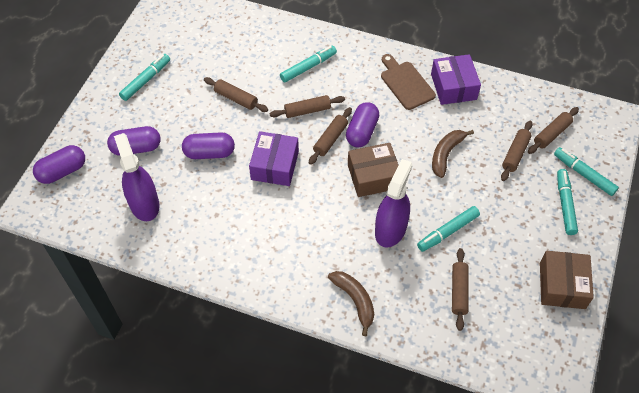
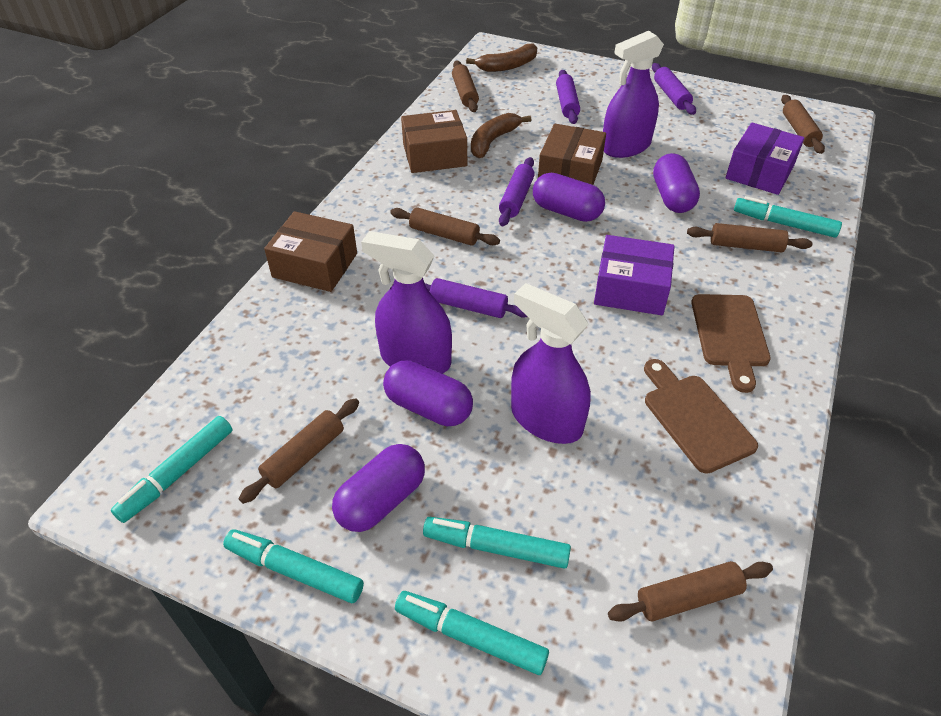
brown box: [348,143,398,197] [540,251,594,309] = 2 -> [264,211,357,292] [401,110,467,173] [538,124,606,185] = 3
brown cutting board: [381,54,436,110] = 1 -> [644,359,758,474] [691,294,771,393] = 2
purple rolling pin: none = 0 -> [425,278,527,318] [499,157,535,226] [556,70,580,124] [652,63,696,115] = 4
purple spray bottle: [114,133,160,221] [375,159,412,247] = 2 -> [361,231,452,374] [511,283,591,444] [603,31,664,158] = 3

